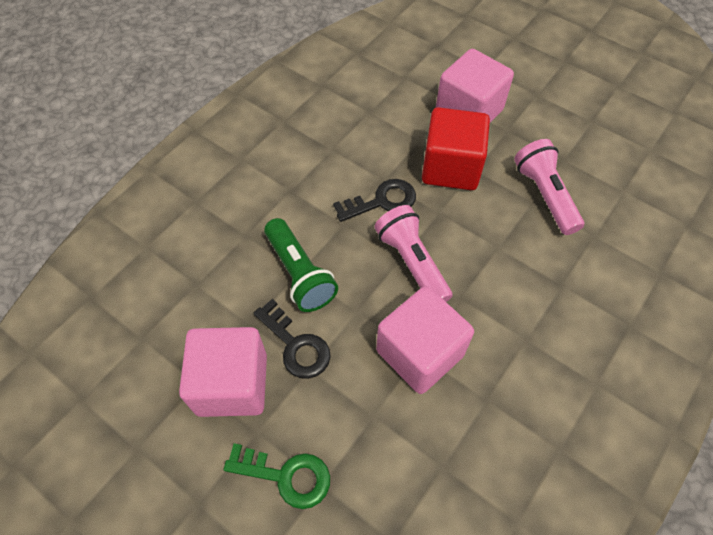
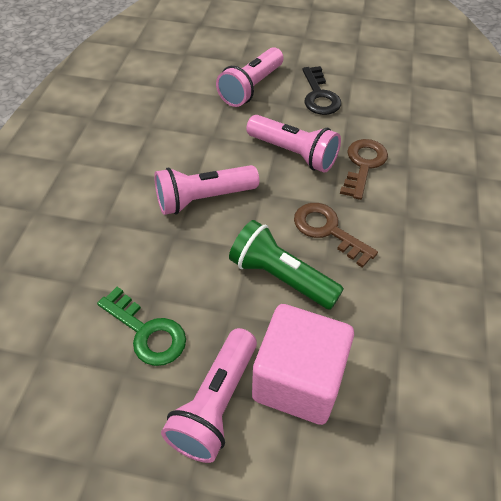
black key: [254,299,331,379] [333,179,416,222] = 2 -> [302,66,341,115] = 1
brown key: none = 0 -> [294,203,378,268] [340,139,388,200] = 2
pink cube: [179,327,267,417] [376,286,474,394] [436,49,514,122] = 3 -> [252,304,354,425] = 1
pink flashlight: [374,205,453,302] [514,139,584,235] = 2 -> [154,165,259,215] [161,328,257,463] [216,47,284,107] [246,115,341,173] = 4
red cube: [422,107,490,190] = 1 -> none = 0

